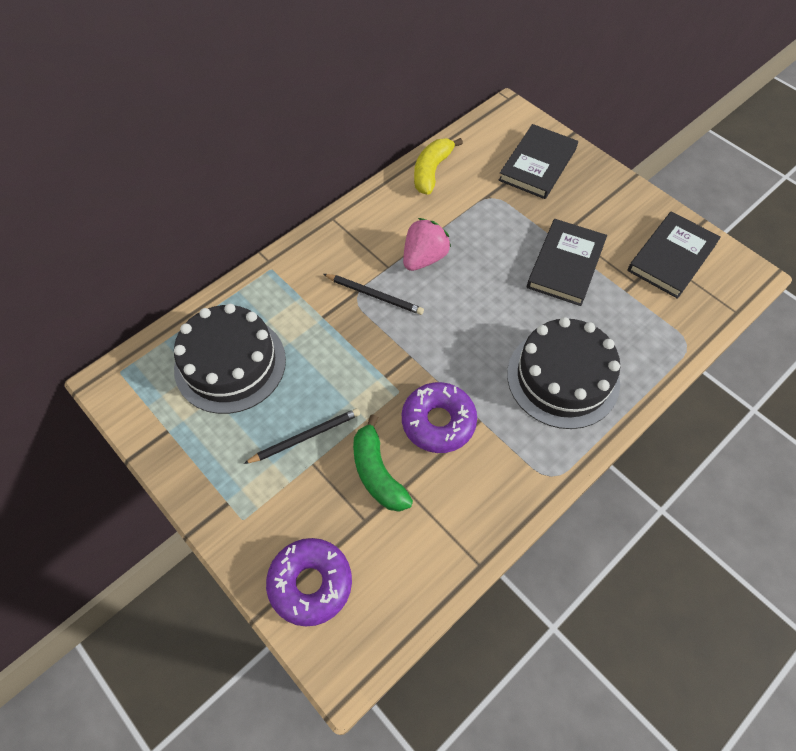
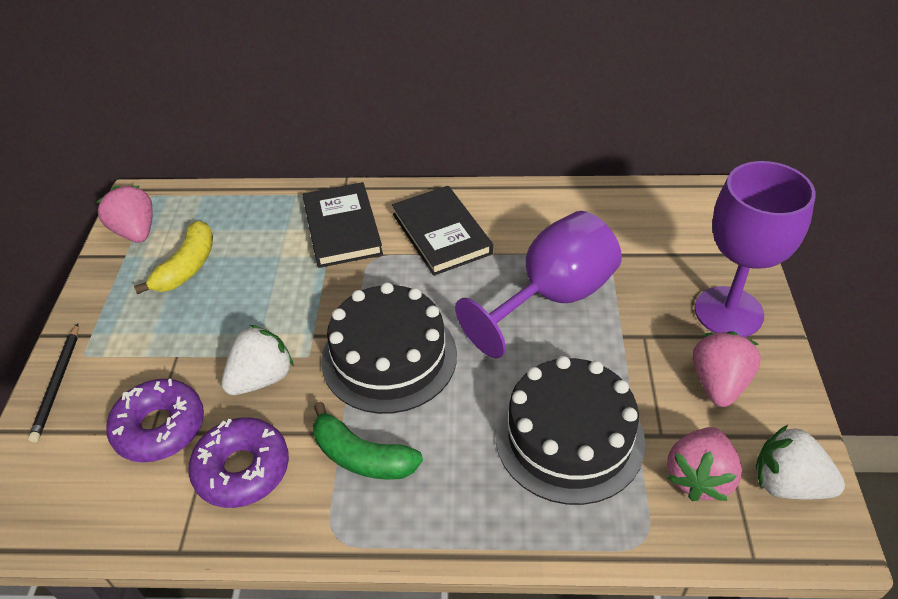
black book: [498,124,578,199] [527,219,607,306] [627,211,721,299] = 3 -> [303,182,383,268] [392,186,493,276] = 2
black pencil: [244,408,360,464] [323,274,424,315] = 2 -> [28,324,79,443] = 1
pink strawberry: [403,218,451,271] = 1 -> [96,185,153,243] [667,427,742,501] [693,331,761,407] = 3
purple goblet: none = 0 -> [455,211,622,359] [695,161,816,337] = 2
white strawberry: none = 0 -> [222,325,294,395] [756,425,845,500] = 2

